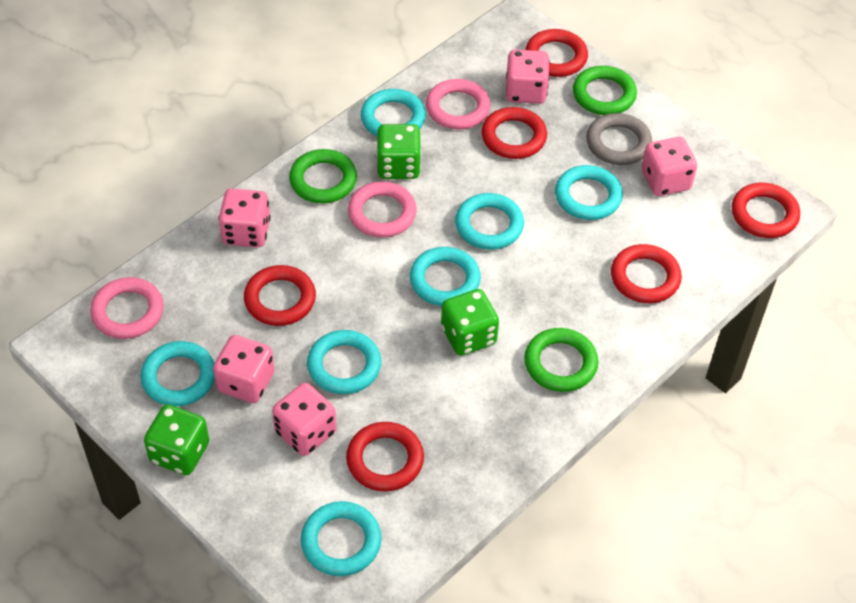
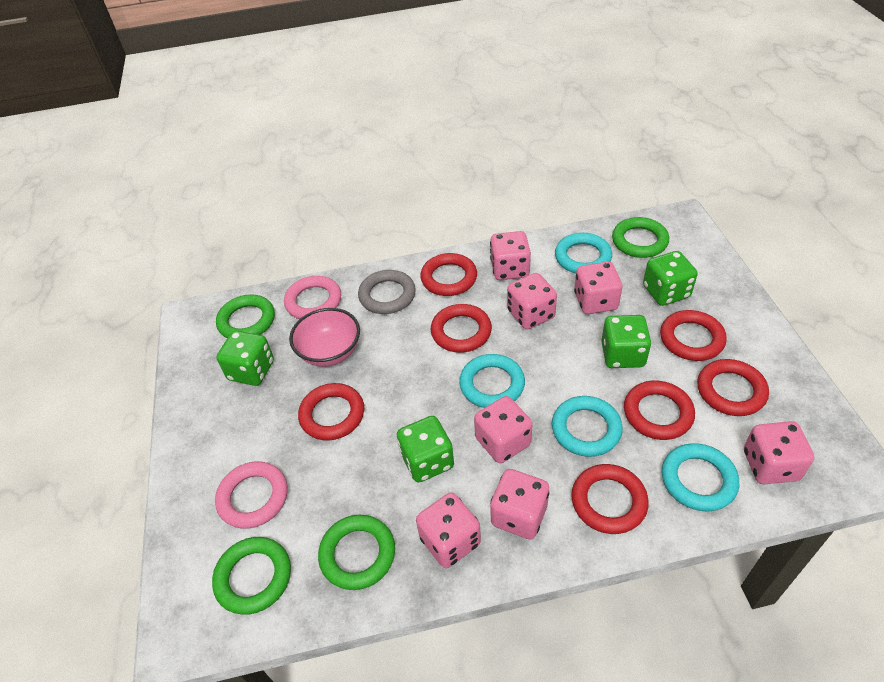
green dice: [144,404,209,475] [376,124,421,179] [441,289,499,356] = 3 -> [217,331,274,386] [397,416,454,483] [601,315,652,368] [643,251,698,306] = 4
green ring: [289,149,357,203] [524,328,598,392] [573,66,637,115] = 3 -> [212,537,291,615] [216,295,275,338] [318,515,395,590] [612,217,669,258] = 4
pink bowl: none = 0 -> [289,308,360,367] = 1
pink dice: [213,335,274,403] [218,189,270,247] [272,383,336,456] [506,50,550,104] [642,137,697,196] = 5 -> [416,493,481,568] [474,396,532,463] [490,231,531,280] [490,469,549,539] [507,273,557,329] [574,262,622,314] [744,421,814,484] = 7
pink ring: [90,277,164,339] [348,181,417,238] [426,79,491,129] = 3 -> [215,462,288,529] [284,276,341,319] = 2
red ring: [244,265,316,326] [346,422,424,492] [481,107,547,159] [525,29,588,77] [611,244,682,303] [732,183,800,238] = 6 -> [298,383,364,440] [420,253,477,296] [431,304,492,353] [571,464,649,534] [624,381,695,440] [660,310,727,361] [697,359,769,416] = 7
turquoise ring: [140,341,215,406] [301,501,382,576] [307,330,381,394] [361,89,426,136] [410,247,481,306] [455,193,524,250] [555,165,623,220] = 7 -> [459,354,525,408] [552,396,623,457] [555,233,612,273] [662,443,739,511] = 4

